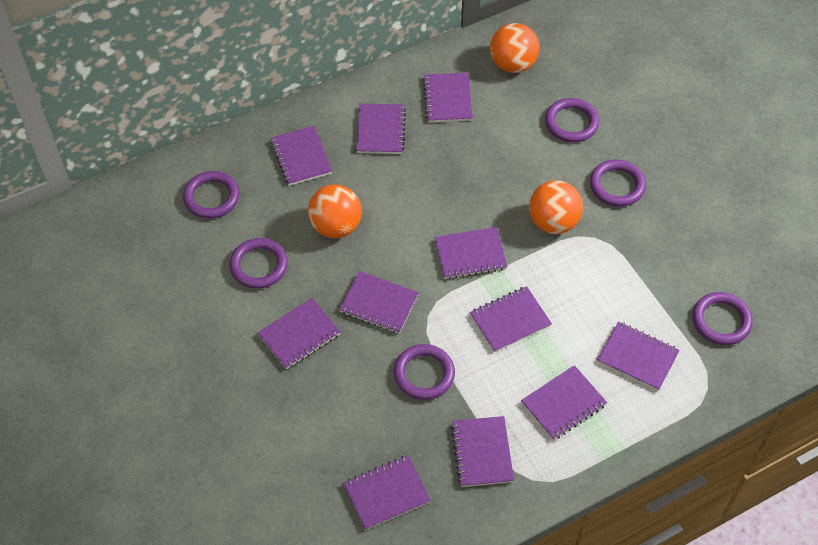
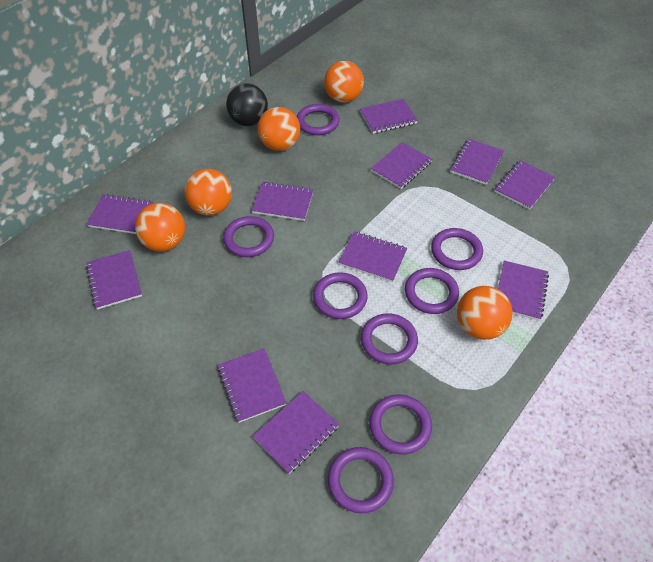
black ball: none = 0 -> [226,83,268,126] = 1
orange ball: [308,184,362,238] [490,23,540,73] [529,180,583,234] = 3 -> [135,203,185,251] [185,169,232,216] [257,107,300,151] [324,61,364,103] [457,286,513,340] = 5
purple ring: [183,171,239,219] [229,238,288,289] [394,344,455,400] [545,98,599,142] [590,160,646,207] [692,292,753,345] = 6 -> [223,216,274,257] [297,104,340,135] [313,272,368,319] [328,447,394,513] [361,313,418,364] [369,395,432,455] [405,268,459,314] [431,228,483,270] = 8

